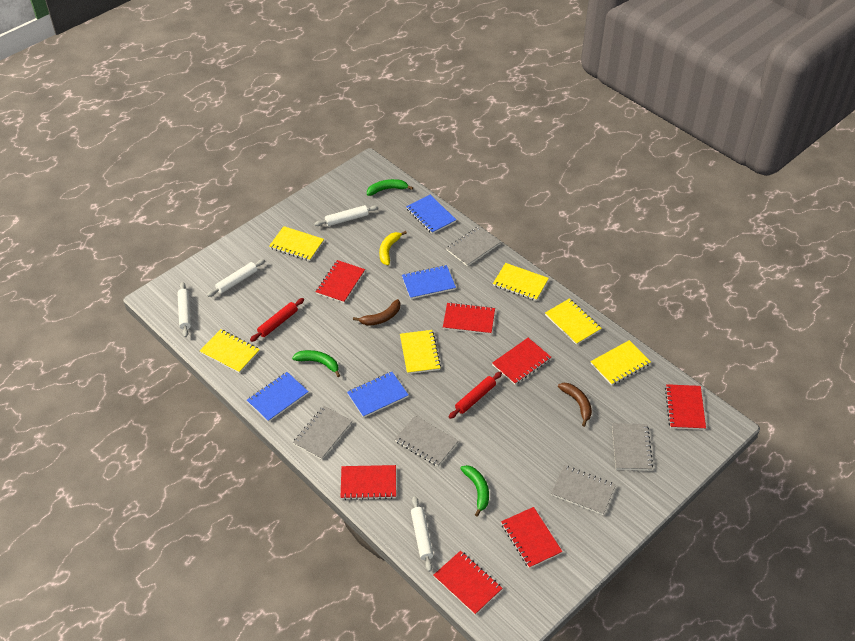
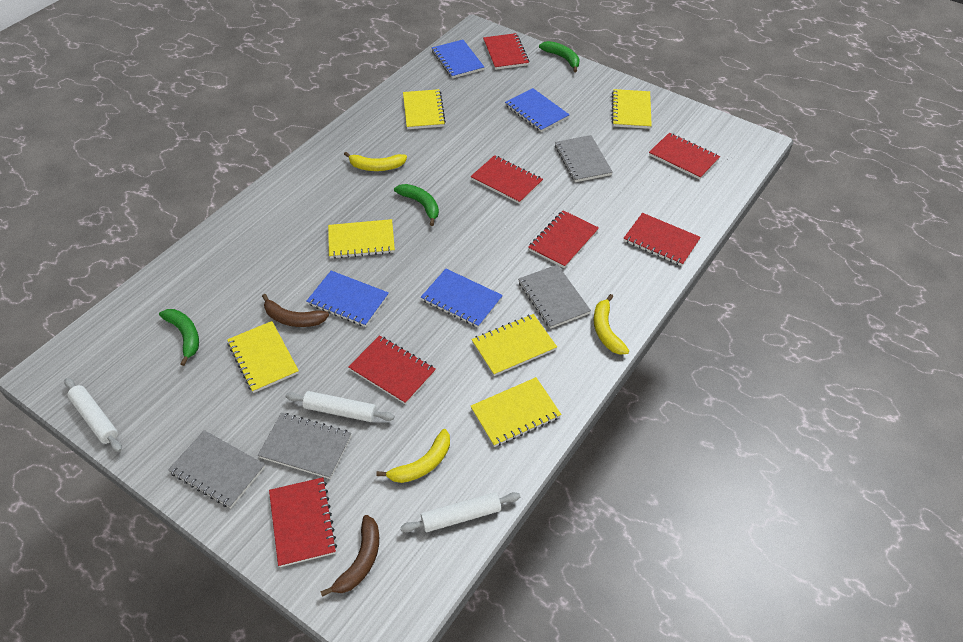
grey notebook: [293,406,352,460] [395,416,458,466] [446,226,500,266] [551,465,616,515] [612,423,653,471] = 5 -> [168,430,265,508] [258,413,352,479] [518,264,591,329] [555,135,613,182] = 4
red rolling pin: [250,298,304,342] [449,372,502,419] = 2 -> none = 0
white rolling pin: [177,282,191,337] [207,259,265,297] [314,205,378,226] [411,496,433,572] = 4 -> [64,378,122,452] [286,391,395,422] [400,492,520,532] = 3
yellow banana: [379,231,407,265] = 1 -> [344,152,407,171] [376,429,450,483] [594,294,629,355] = 3

